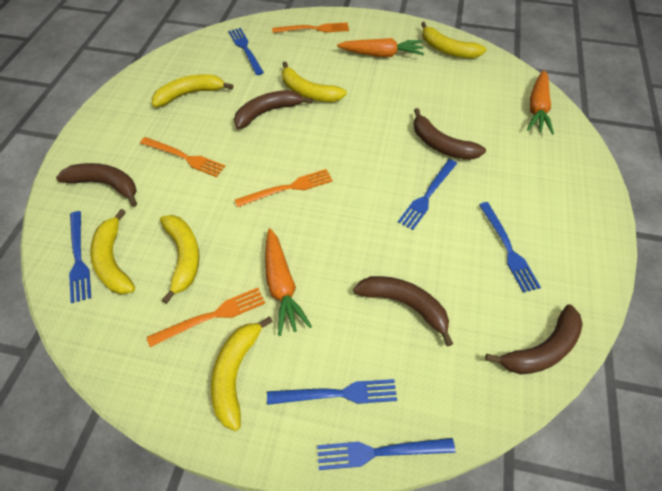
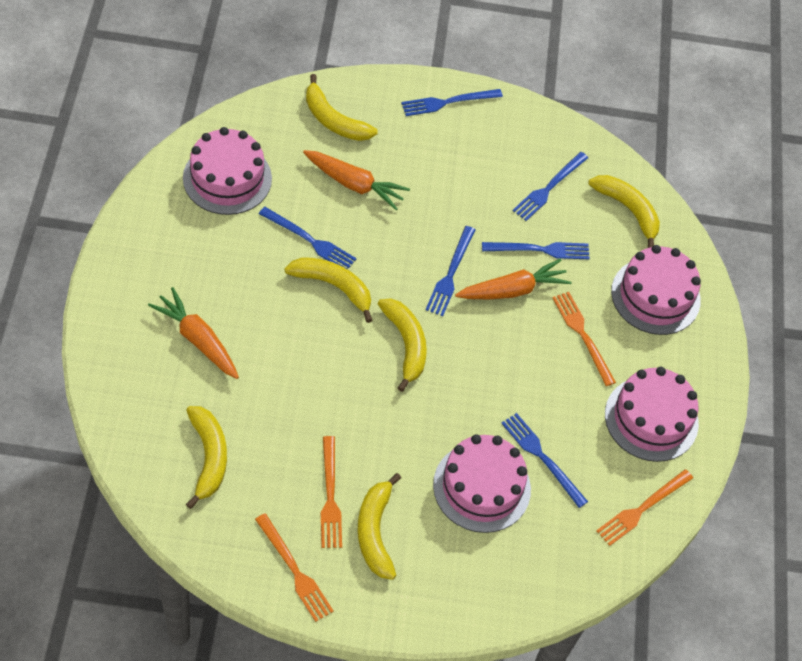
brown banana: [56,163,137,207] [234,90,312,129] [353,276,453,347] [414,108,486,160] [485,304,583,375] = 5 -> none = 0
pink cake: none = 0 -> [183,127,272,215] [433,434,531,533] [605,367,699,462] [611,245,701,335] = 4

